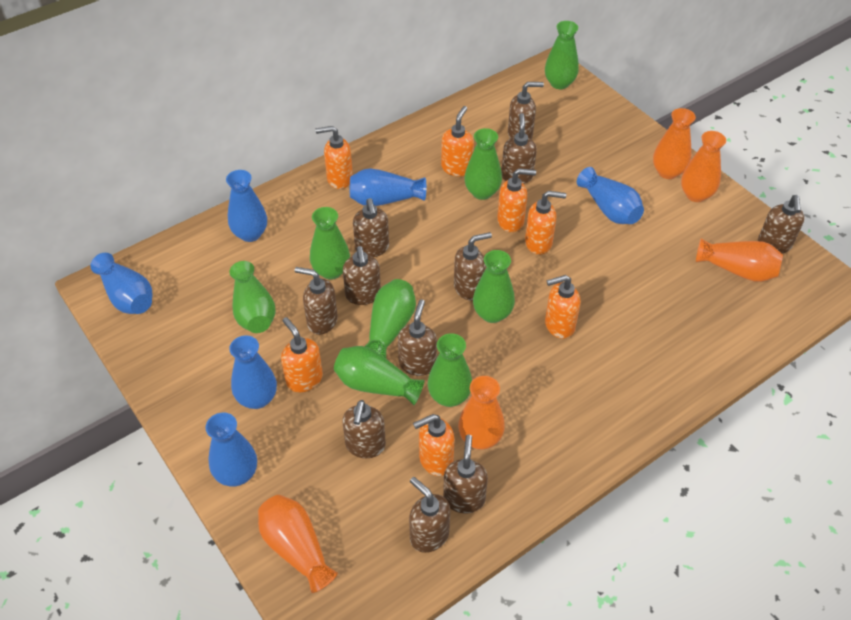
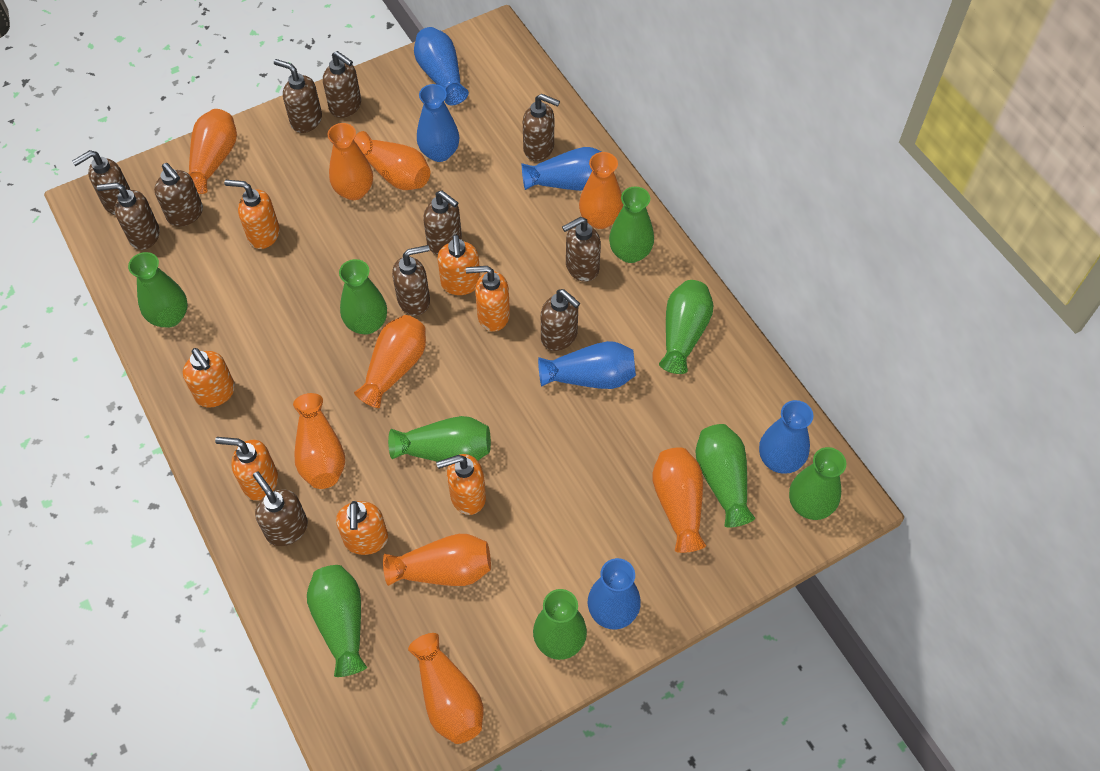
green vase: [229,261,276,333] [310,207,350,280] [334,346,425,405] [364,279,416,358] [428,333,472,407] [464,128,502,200] [473,250,515,323] [545,21,579,89] = 8 -> [128,252,188,328] [307,565,367,677] [339,259,387,334] [388,416,491,462] [533,589,587,660] [609,187,654,263] [659,280,713,374] [695,424,755,528] [789,447,846,520] = 9
orange vase: [258,495,338,593] [458,376,505,450] [653,108,696,179] [681,131,726,202] [696,238,783,282] = 5 -> [188,109,237,194] [293,393,345,489] [327,123,373,200] [354,131,430,190] [354,315,426,408] [383,534,491,586] [408,633,483,744] [579,152,623,229] [652,448,706,553] = 9

